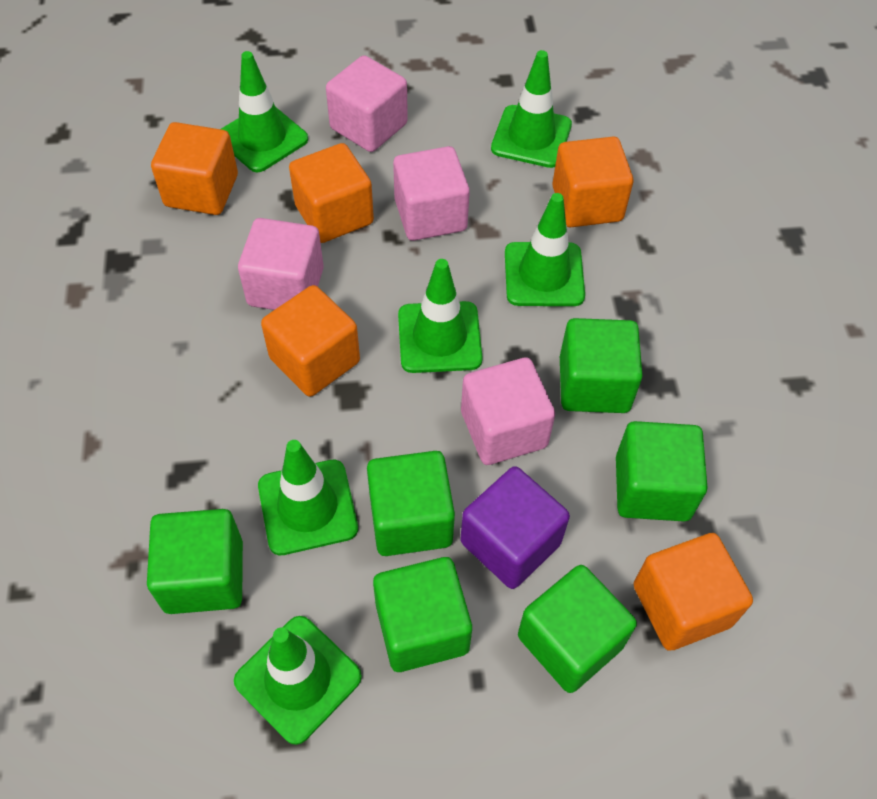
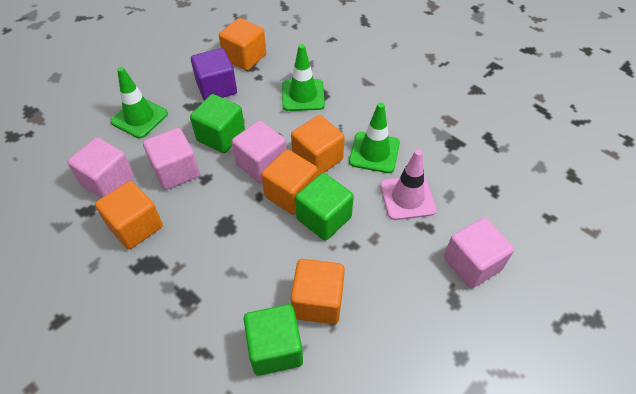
green cube: [147,509,243,614] [367,451,455,556] [373,557,472,672] [518,565,637,693] [560,318,643,413] [616,421,708,521] = 6 -> [190,94,245,153] [244,304,303,376] [295,173,354,241] = 3
green traffic cone: [221,51,308,172] [234,616,362,745] [258,440,358,555] [398,259,483,373] [491,50,572,168] [505,193,585,306] = 6 -> [110,67,168,138] [282,44,325,111] [349,102,400,173] = 3
pink traffic cone: none = 0 -> [380,149,436,220] = 1

